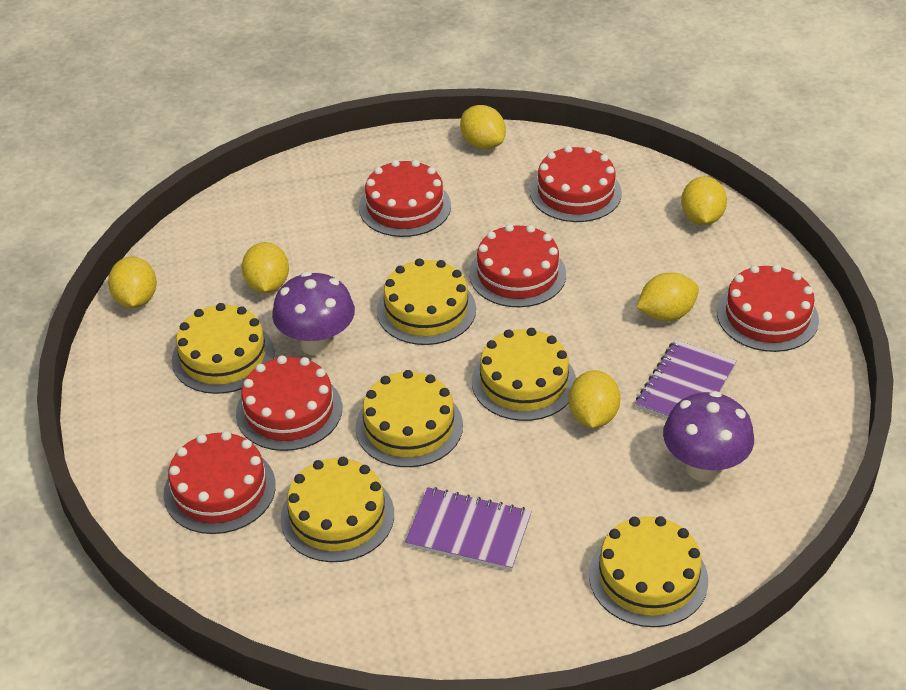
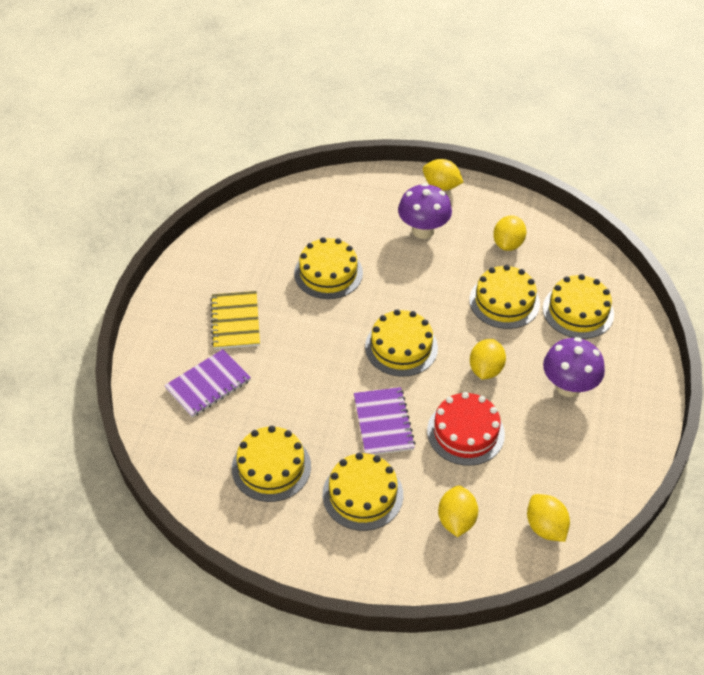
red cake: [163,431,276,534] [236,355,342,451] [359,160,451,237] [469,224,566,307] [530,145,622,222] [717,264,819,352] = 6 -> [427,392,505,466] = 1
yellow lemon: [108,257,157,308] [242,242,289,293] [460,105,506,149] [568,370,621,428] [636,272,699,321] [681,176,727,225] = 6 -> [423,159,464,191] [438,486,478,537] [470,339,506,380] [493,215,526,251] [527,494,570,542] = 5
yellow notebook: none = 0 -> [210,291,260,349] = 1

